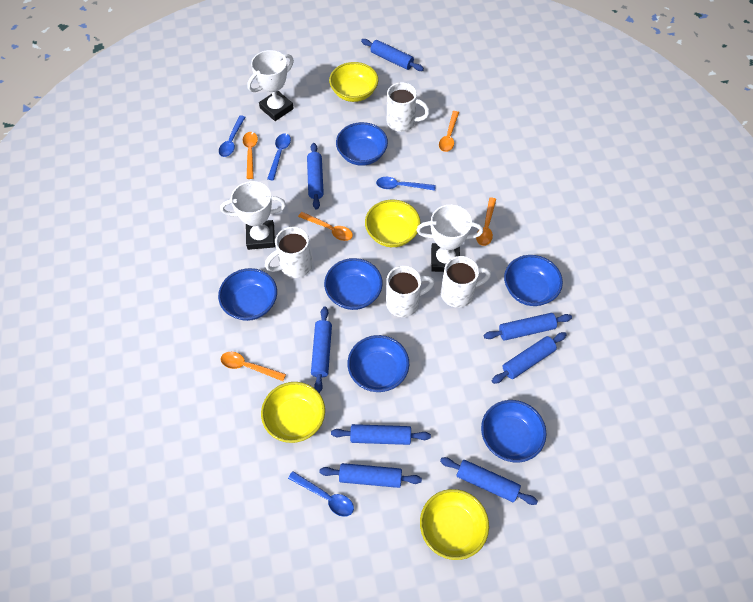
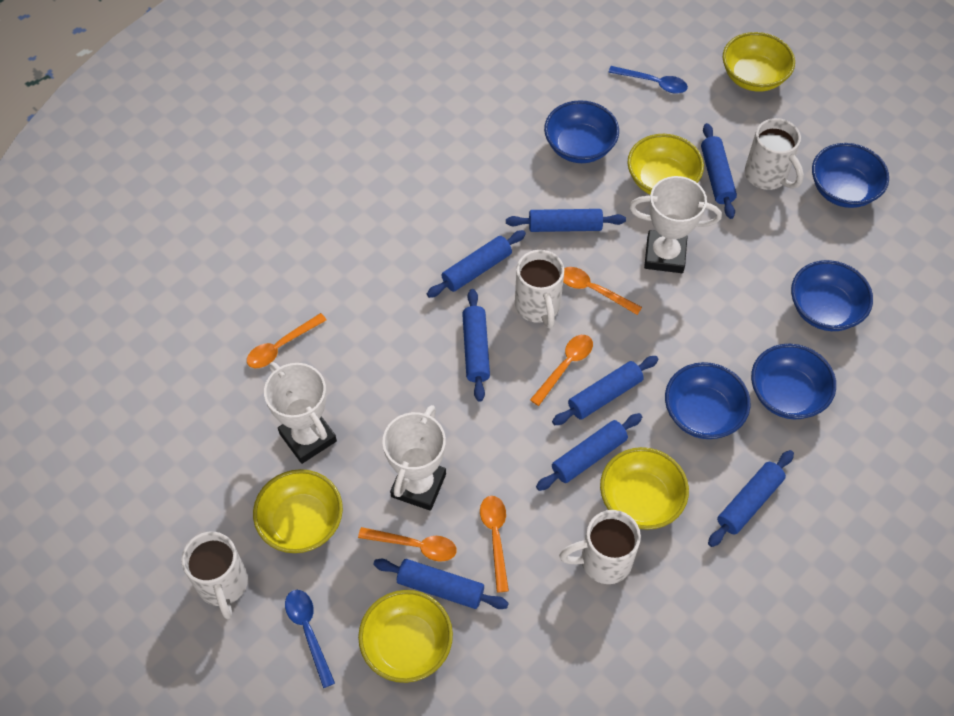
blue bowl: [218,268,277,321] [324,258,383,310] [336,122,388,166] [348,335,409,392] [481,400,547,462] [504,255,563,306] = 6 -> [544,100,619,163] [665,362,750,439] [751,344,836,419] [791,260,873,331] [812,143,889,208] = 5
blue spoon: [219,115,245,157] [267,134,291,180] [288,471,354,517] [376,177,436,191] = 4 -> [285,590,335,688] [608,66,688,94] = 2
yellow bowl: [261,382,325,443] [329,62,378,102] [365,200,421,247] [420,489,489,560] = 4 -> [253,469,343,553] [358,590,453,683] [600,447,689,530] [627,134,704,195] [723,32,795,92] = 5

